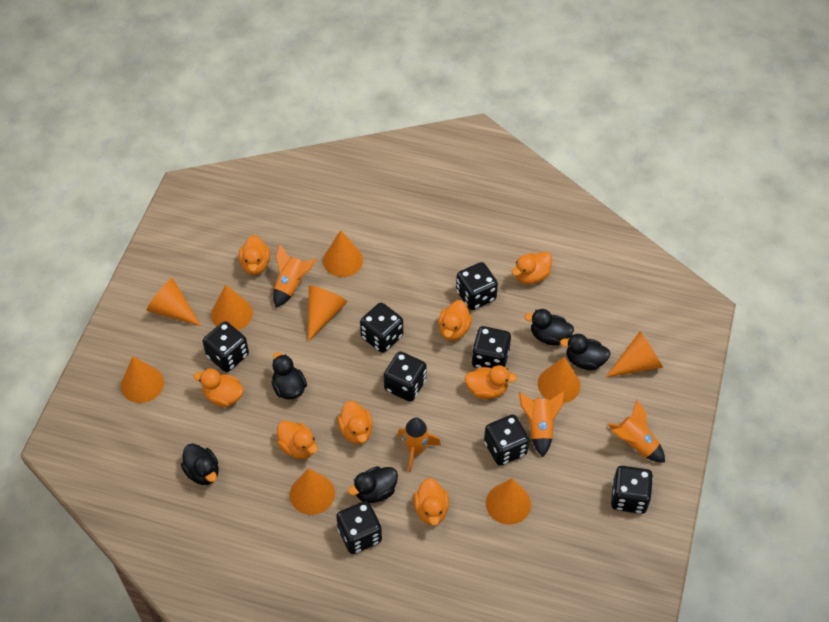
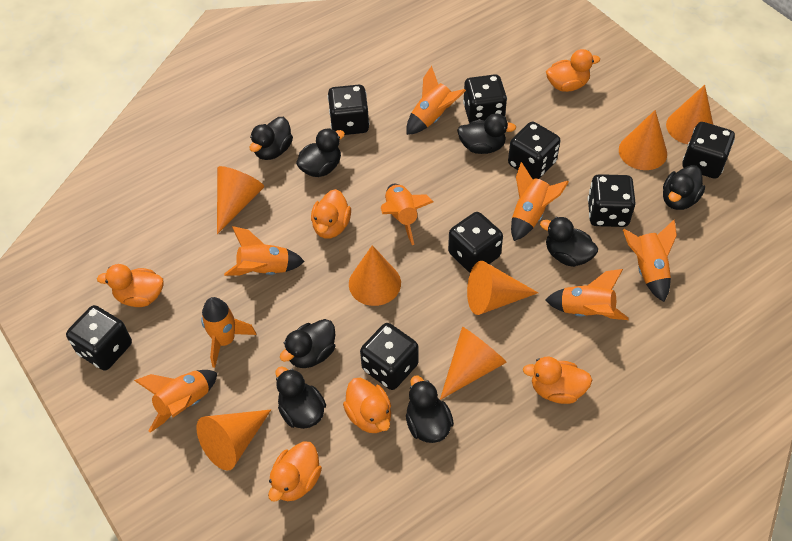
black duck: [181,443,219,485] [272,352,307,399] [348,466,398,503] [524,309,574,346] [560,334,611,370] = 5 -> [250,117,293,160] [275,367,326,429] [280,319,335,368] [296,128,345,177] [406,376,454,443] [457,113,516,154] [540,217,598,267] [663,165,705,210] = 8
orange cone: [121,356,164,403] [146,278,201,326] [211,285,253,330] [290,468,335,515] [308,286,347,342] [323,230,363,277] [486,478,531,525] [538,357,581,403] [606,332,663,377] = 9 -> [196,410,271,471] [217,166,264,234] [349,245,401,306] [440,327,507,400] [467,261,538,315] [619,110,667,170] [666,85,713,144] = 7
orange duck: [194,368,244,407] [239,235,270,275] [277,421,318,459] [338,401,373,444] [414,478,449,526] [438,300,472,341] [465,365,517,399] [512,252,552,284] = 8 -> [97,264,164,307] [268,441,322,502] [311,189,351,239] [343,378,391,433] [523,357,592,404] [546,49,600,92] = 6
orange rocket: [273,244,316,308] [397,418,441,473] [519,391,564,457] [607,400,665,463] = 4 -> [134,370,217,432] [201,297,256,368] [224,226,305,276] [381,184,434,245] [406,66,466,135] [511,162,569,241] [545,269,629,320] [623,220,677,302] = 8

